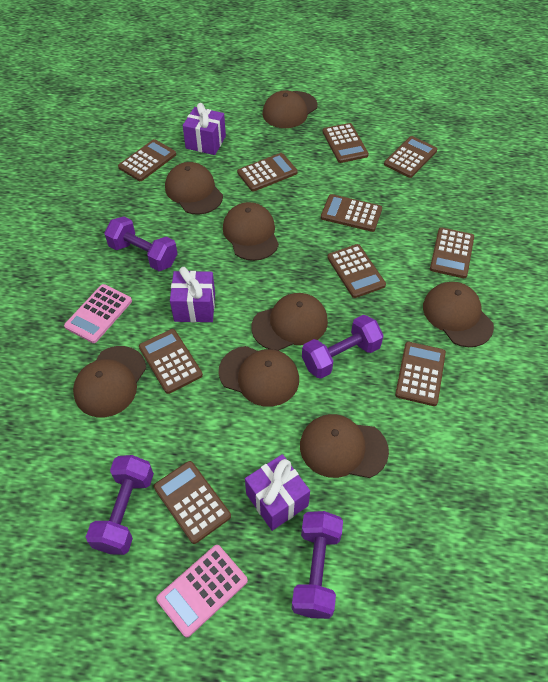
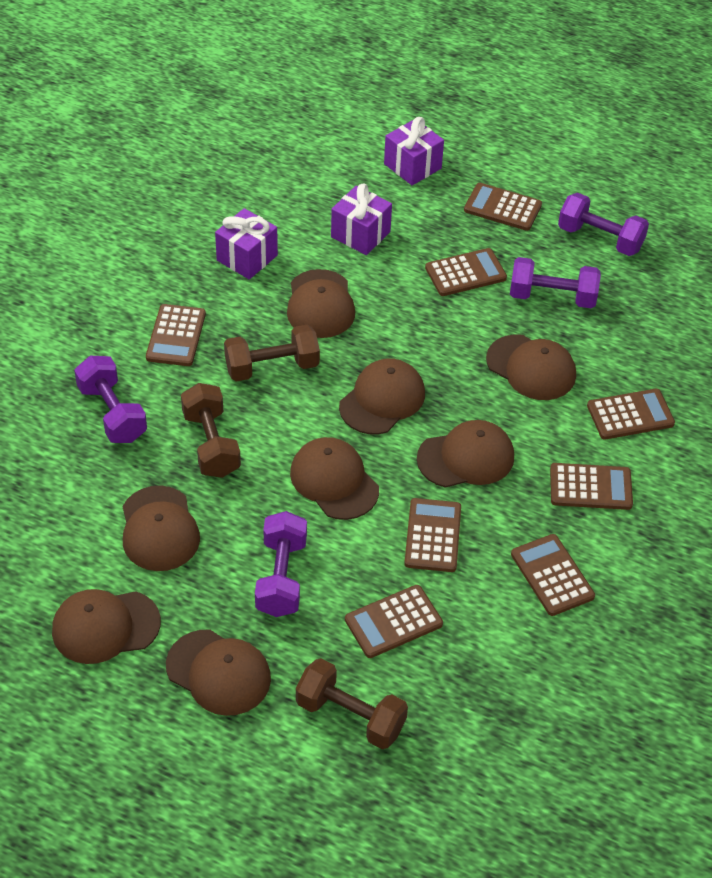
brown calculator: [118,139,176,181] [139,329,203,394] [154,461,231,544] [237,153,298,191] [321,194,382,232] [322,123,369,163] [327,244,386,298] [384,136,437,178] [395,342,446,406] [430,227,474,278] = 10 -> [146,304,206,366] [345,585,443,658] [404,498,461,572] [425,248,507,296] [464,183,542,231] [511,534,595,616] [550,463,633,510] [587,389,675,440] = 8
brown dumbbell: none = 0 -> [181,383,241,478] [224,325,320,382] [296,658,408,749] = 3
pink calculator: [64,284,132,343] [156,545,248,637] = 2 -> none = 0

